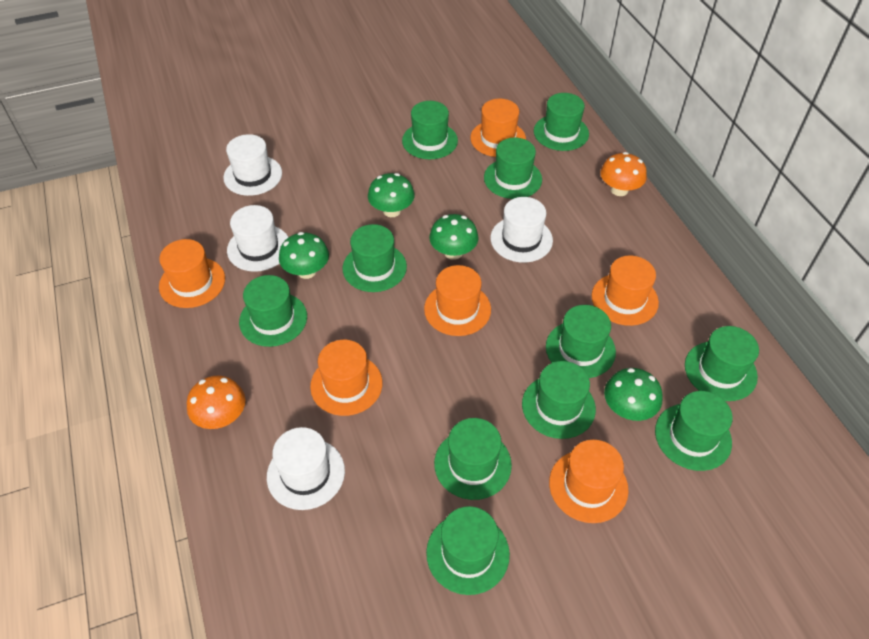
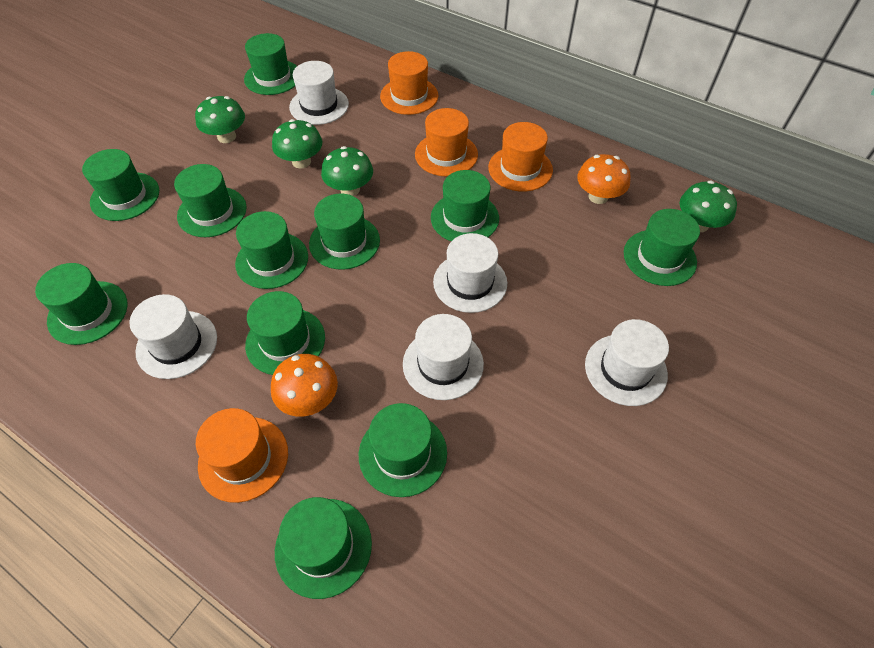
orange hat: [159,239,225,308] [310,340,382,416] [424,265,491,336] [470,99,526,157] [549,440,629,523] [592,256,659,326] = 6 -> [196,408,288,503] [380,51,438,115] [415,108,478,176] [488,122,553,192] = 4
white hat: [223,134,282,196] [227,205,289,272] [267,427,345,510] [490,197,553,263] = 4 -> [130,294,217,379] [289,61,349,125] [403,314,484,400] [433,233,507,313] [585,319,669,406] = 5

